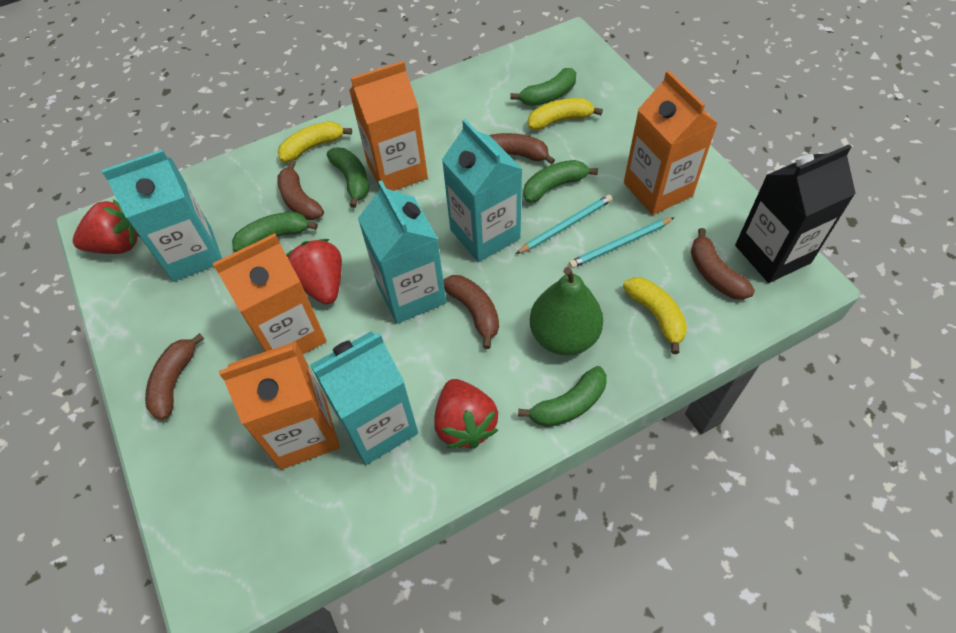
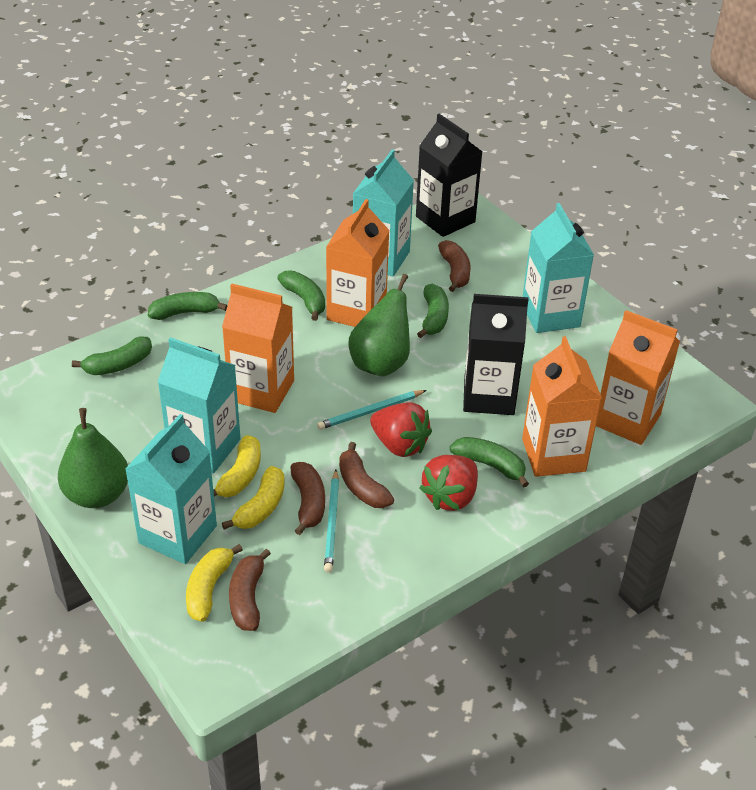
black carton: [735,145,856,283] = 1 -> [416,114,483,237] [463,294,529,415] = 2
brown banana: [145,333,204,420] [277,161,324,220] [443,275,499,349] [490,133,555,165] [691,228,755,300] = 5 -> [229,549,271,631] [291,462,325,535] [339,442,394,508] [438,240,471,292] = 4
green pear: [530,267,603,355] = 1 -> [58,408,128,508] [349,274,410,376] = 2
red strawberry: [73,199,140,254] [286,239,342,304] [434,379,498,448] = 3 -> [370,402,432,457] [420,455,478,511] = 2

